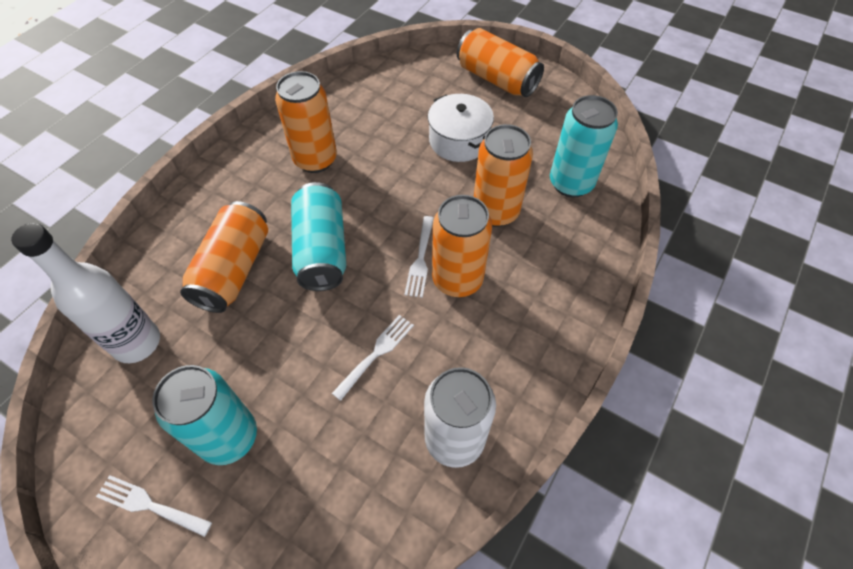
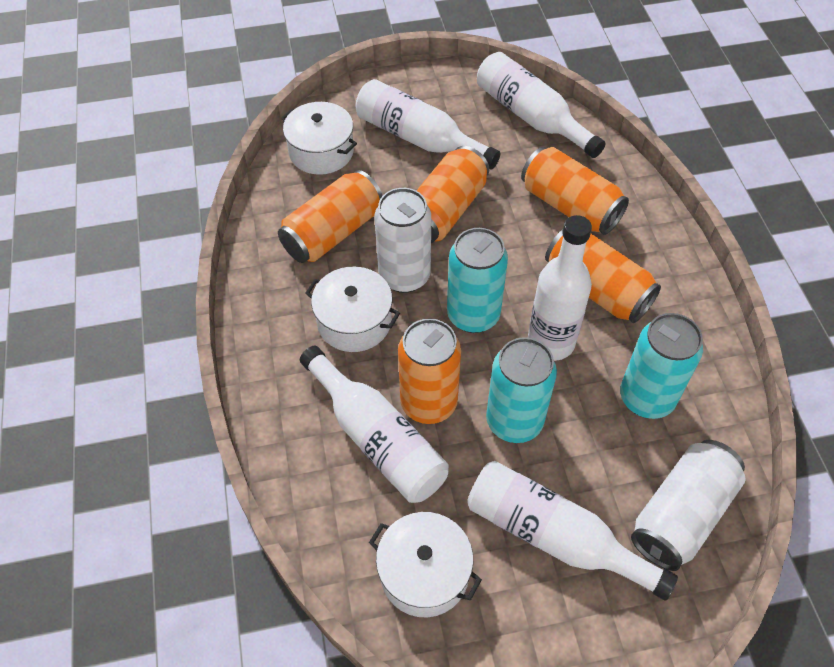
white bottle: [11,223,160,363] = 1 -> [300,346,449,503] [355,79,501,170] [467,461,678,601] [477,52,606,158] [528,215,592,361] = 5
white can: [424,367,496,468] = 1 -> [375,188,431,293] [631,440,746,571] = 2
white fork: [96,475,212,537] [332,315,414,401] [404,216,434,298] = 3 -> none = 0
white pot: [428,94,494,162] = 1 -> [281,102,357,175] [305,267,400,352] [369,512,482,617] = 3

